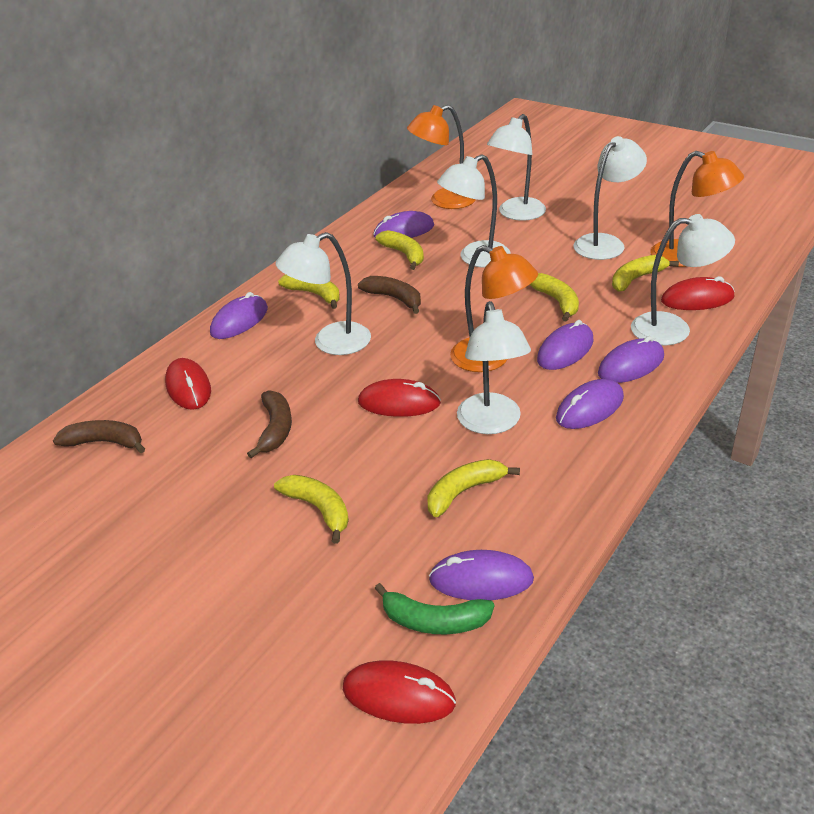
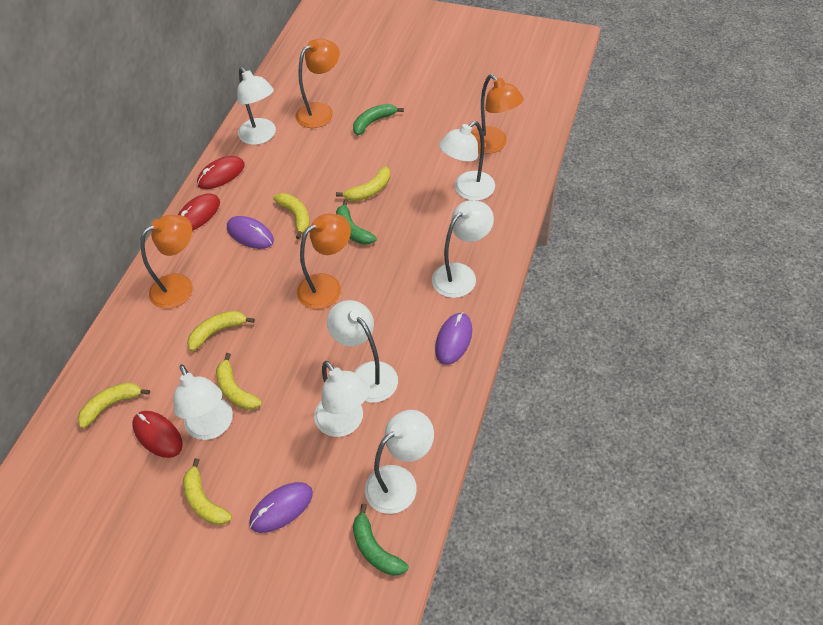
brown banana: [53,420,145,453] [247,390,292,458] [358,276,421,314] = 3 -> none = 0
green banana: [374,583,494,634] = 1 -> [336,199,377,245] [353,104,404,135] [353,504,408,576] = 3
orange lamp: [407,105,476,209] [450,245,538,372] [650,151,744,267] = 3 -> [141,215,193,309] [296,39,339,128] [297,214,351,309] [471,74,524,154] = 4
purple mouse: [210,292,268,339] [373,211,434,238] [429,550,534,600] [537,320,594,370] [556,379,624,429] [598,336,664,383] = 6 -> [227,216,274,249] [249,482,313,533] [435,312,472,365] = 3
red mouse: [165,358,211,410] [343,660,456,724] [358,379,441,417] [661,276,735,310] = 4 -> [132,411,183,458] [178,193,220,231] [197,156,245,189] = 3
white lamp: [276,232,371,355] [437,154,511,267] [457,301,531,434] [487,114,546,221] [573,136,647,260] [631,214,735,346] = 6 -> [173,364,233,440] [237,67,276,145] [314,361,370,437] [327,300,398,403] [365,410,434,514] [432,200,494,298] [439,121,495,201] = 7

